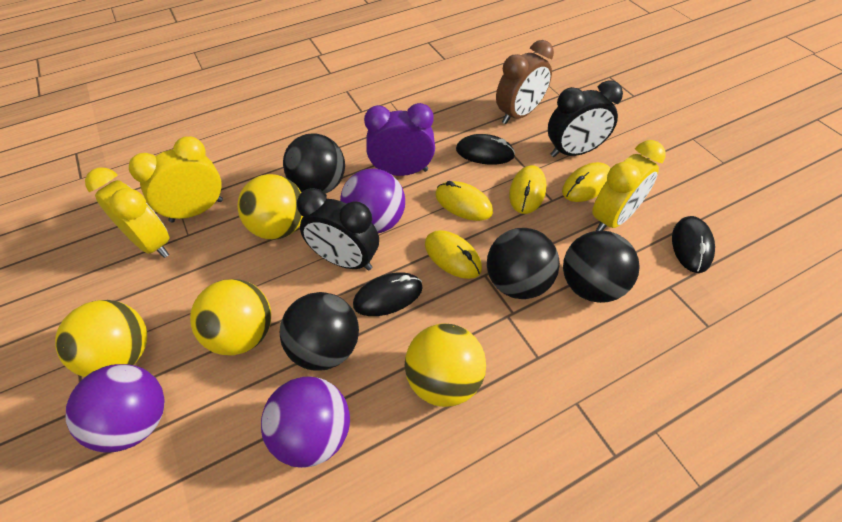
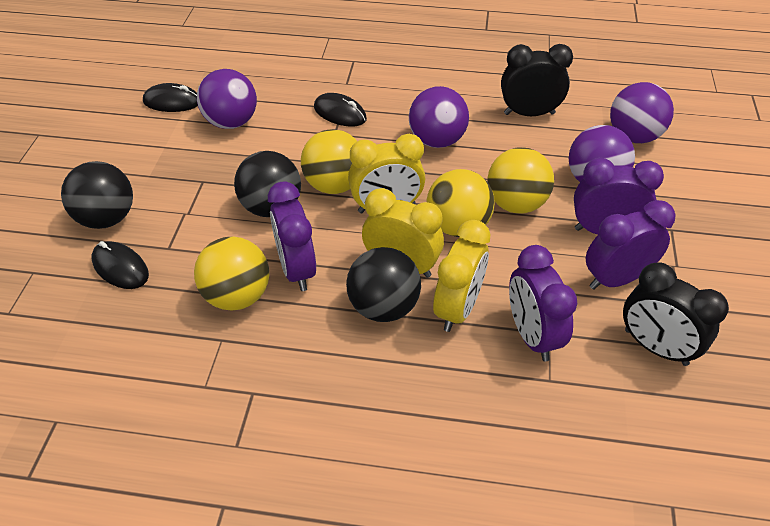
black ball: [280,292,359,371] [283,133,345,194] [487,228,560,299] [563,231,640,303] = 4 -> [61,161,133,229] [234,151,301,217] [346,247,421,322] = 3
brown clock: [496,40,554,124] = 1 -> none = 0
purple ball: [66,364,165,453] [261,377,350,468] [340,169,405,233] = 3 -> [197,69,257,129] [409,86,469,148] [569,125,635,182] [610,82,674,143] = 4
purple clock: [364,103,435,176] = 1 -> [268,181,316,291] [509,245,577,361] [574,158,664,235] [586,200,676,290] = 4
yellow mouse: [425,230,482,279] [435,181,493,221] [509,165,546,214] [562,162,611,202] = 4 -> none = 0

